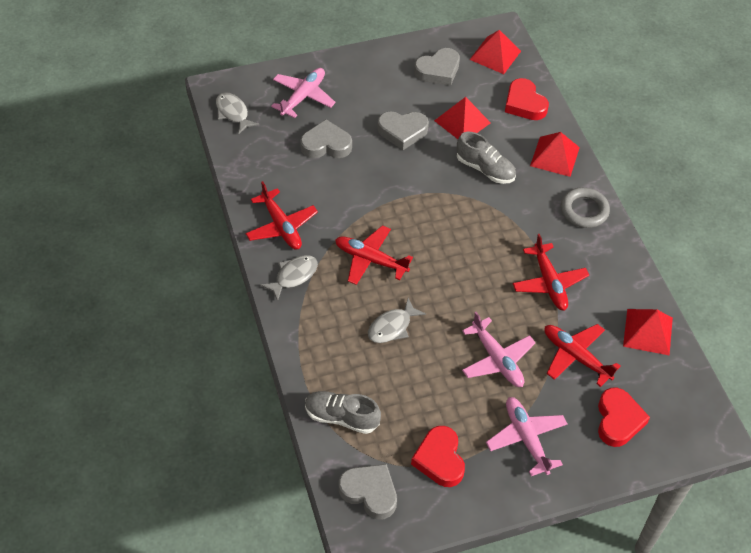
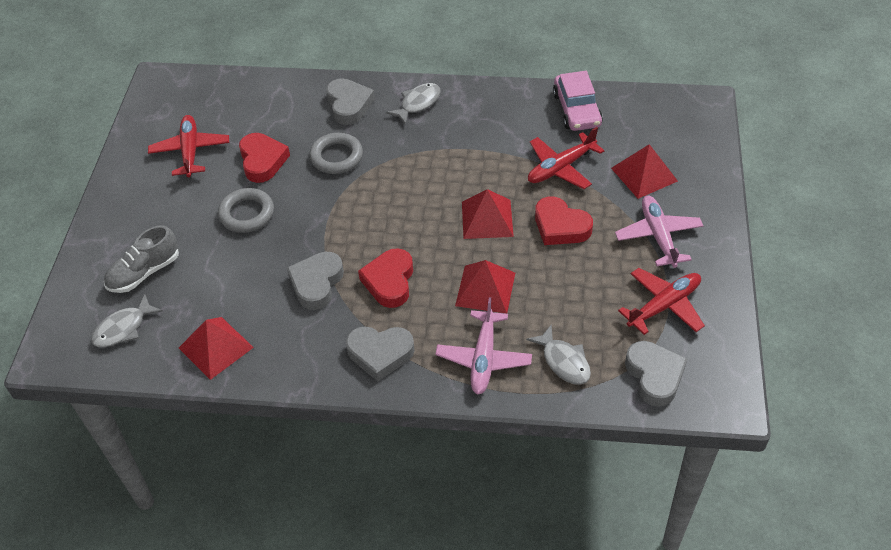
grey ring: [561,187,610,228] = 1 -> [218,188,274,233] [309,133,363,174] = 2
grey shoe: [305,391,381,434] [457,132,516,184] = 2 -> [104,225,179,293] = 1
pink car: none = 0 -> [553,71,603,131] = 1
pink plane: [271,68,336,118] [462,312,536,387] [486,397,567,476] = 3 -> [435,297,532,395] [615,196,703,268] = 2
red plane: [246,181,318,250] [335,225,413,285] [513,234,589,310] [544,324,621,387] = 4 -> [148,115,229,177] [528,127,605,189] [618,268,705,335] = 3

